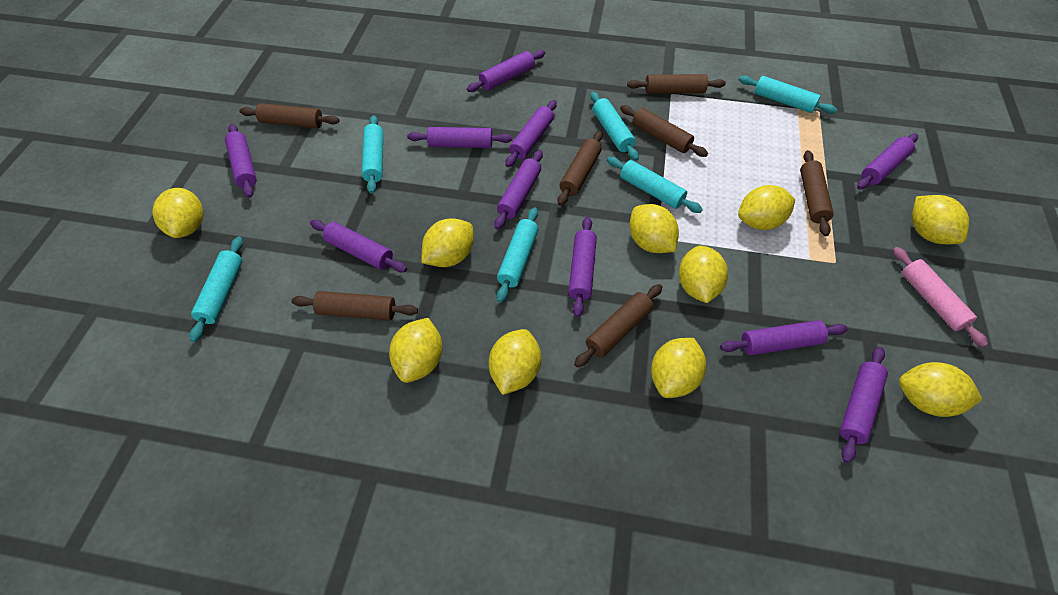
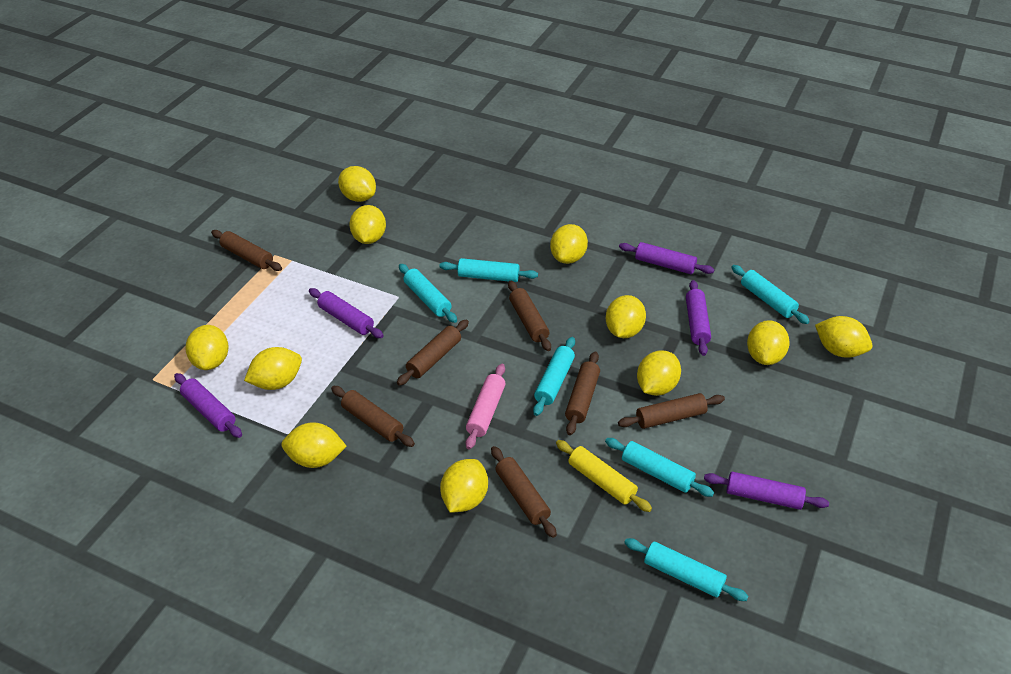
purple rolling pin: [225,124,257,198] [310,220,407,272] [407,127,513,148] [467,50,545,92] [494,150,543,230] [505,100,557,167] [568,217,597,317] [720,320,848,356] [840,347,888,463] [857,134,918,189] = 10 -> [174,373,242,438] [309,288,384,338] [619,242,714,274] [686,280,711,356] [704,472,829,510] = 5
yellow lemon: [152,188,203,238] [389,318,442,383] [421,218,473,267] [489,329,541,395] [630,204,679,253] [651,338,706,398] [679,246,728,303] [738,185,795,230] [899,362,982,417] [912,195,969,244] = 10 -> [186,325,229,370] [244,347,302,390] [281,422,347,468] [338,166,376,202] [349,205,386,244] [440,459,488,513] [550,224,588,264] [606,295,646,338] [637,350,681,396] [747,320,790,365] [815,316,872,358] = 11
yellow rolling pin: none = 0 -> [556,440,652,512] = 1

